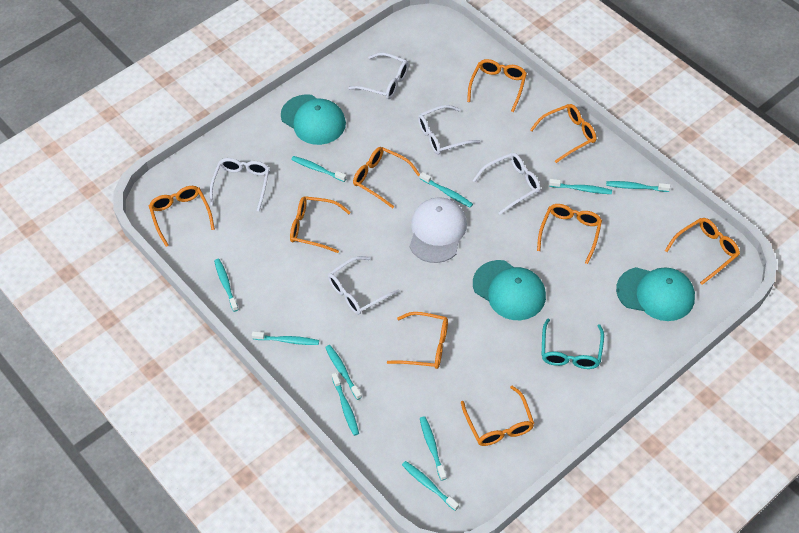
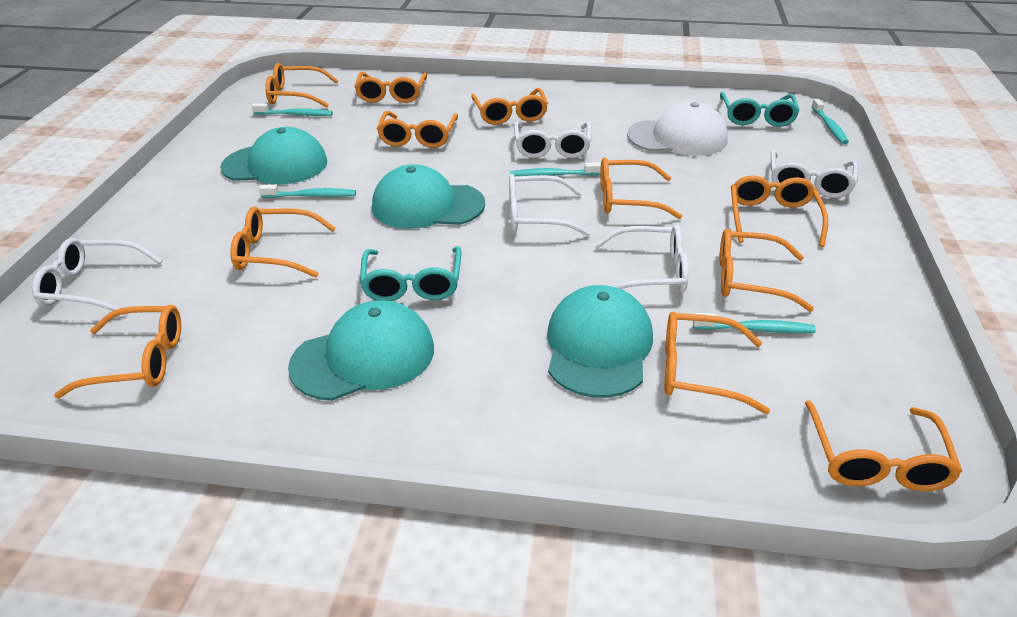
orange glasses: [149,186,215,247] [290,196,351,253] [353,147,420,208] [387,312,448,369] [461,386,534,446] [467,59,527,112] [530,104,596,163] [537,204,602,264] [665,218,740,285] = 9 -> [54,305,181,398] [230,206,336,277] [265,63,339,107] [354,72,427,103] [377,111,458,148] [471,88,548,125] [600,157,682,219] [664,312,770,414] [720,229,814,312] [731,175,828,247] [805,400,963,491] = 11
turquoise cap: [281,94,346,145] [473,260,546,320] [616,267,695,321] = 3 -> [220,127,327,184] [288,300,434,401] [372,164,485,229] [547,285,653,398] = 4
turquoise glasses: [541,319,604,369] = 1 -> [360,246,462,301] [720,92,800,127] = 2
turquoise toothbrush: [214,259,239,312] [252,331,319,345] [291,156,347,182] [325,345,362,400] [332,373,359,436] [402,461,459,511] [420,172,473,208] [420,416,447,481] [549,179,612,194] [606,181,670,192] = 10 -> [252,103,333,116] [259,185,356,198] [510,162,601,176] [693,313,816,333] [811,99,849,144] = 5

